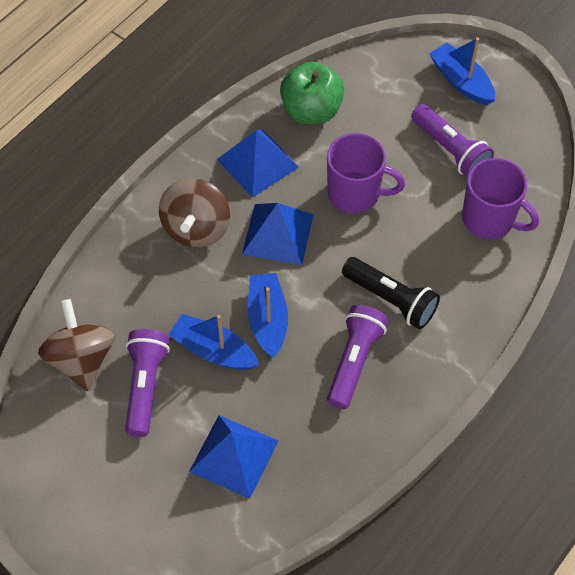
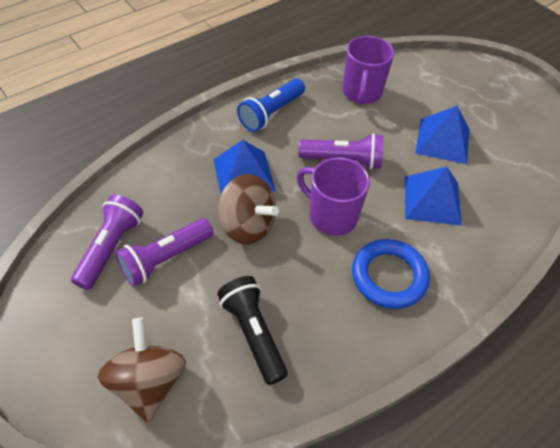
blue boat: [168,314,259,370] [248,273,288,358] [429,37,495,105] = 3 -> none = 0
blue flashlight: none = 0 -> [237,78,305,132] = 1
blue ring: none = 0 -> [352,239,430,309] = 1
green apple: [280,62,344,124] = 1 -> none = 0

